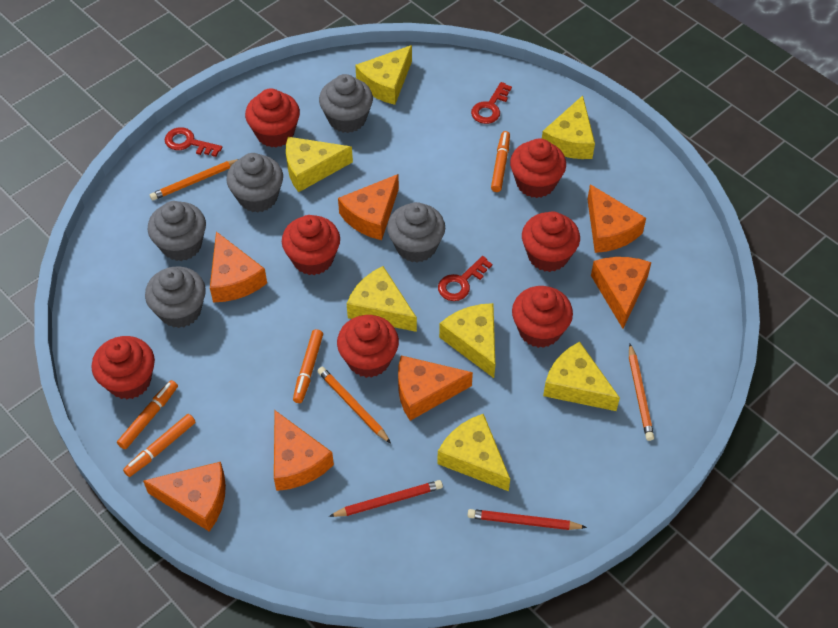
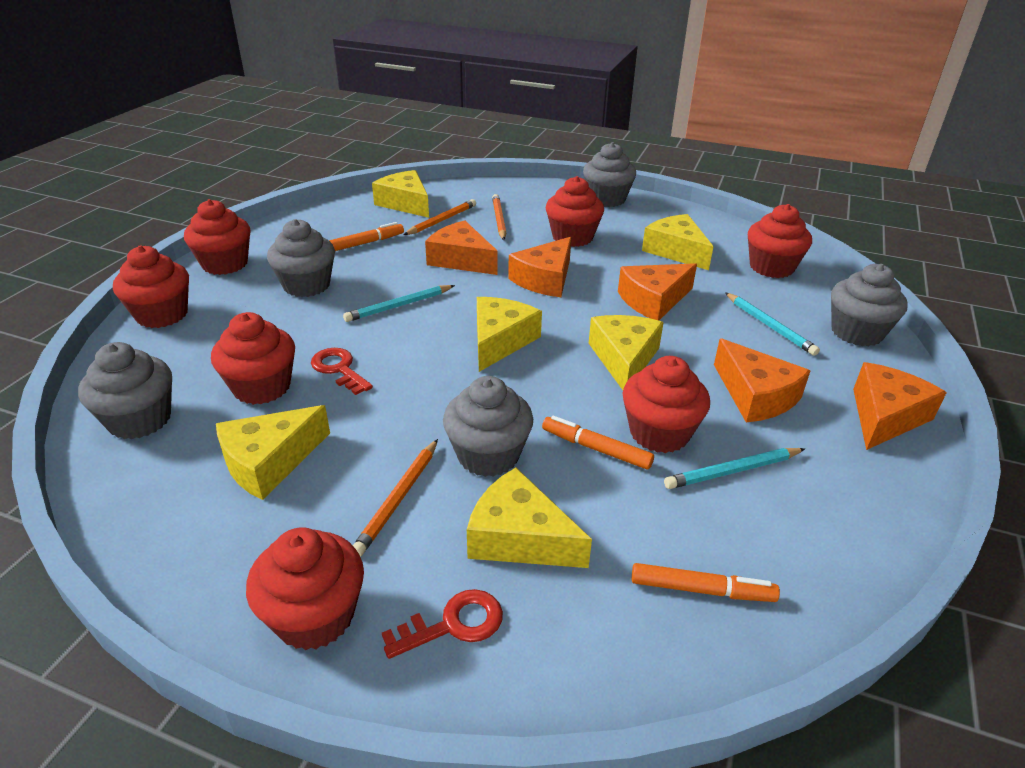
orange cheese: [143,462,226,532] [210,232,267,303] [274,410,334,491] [338,174,399,240] [398,355,473,421] [587,184,646,253] [591,257,652,328] = 7 -> [425,220,498,275] [508,237,571,297] [618,263,697,321] [714,339,810,422] [853,362,947,450] = 5
orange marker: [117,380,178,449] [123,414,195,477] [293,329,323,403] [491,131,510,192] = 4 -> [329,222,404,251] [542,416,654,469] [632,563,780,602] = 3
red key: [165,127,222,157] [438,256,492,301] [471,82,512,124] = 3 -> [311,348,373,395] [382,589,503,659] = 2
red pencil: [329,480,443,517] [468,509,587,530] = 2 -> none = 0
turquoise pencil: none = 0 -> [343,285,455,322] [664,448,805,489] [725,292,820,356] = 3
yellow cheese: [286,137,353,192] [347,266,417,332] [355,45,412,105] [437,414,510,491] [439,303,495,378] [542,95,595,159] [543,342,620,411] = 7 -> [216,405,330,500] [372,170,429,218] [467,468,592,568] [477,297,542,372] [589,315,664,390] [642,214,713,270] = 6

